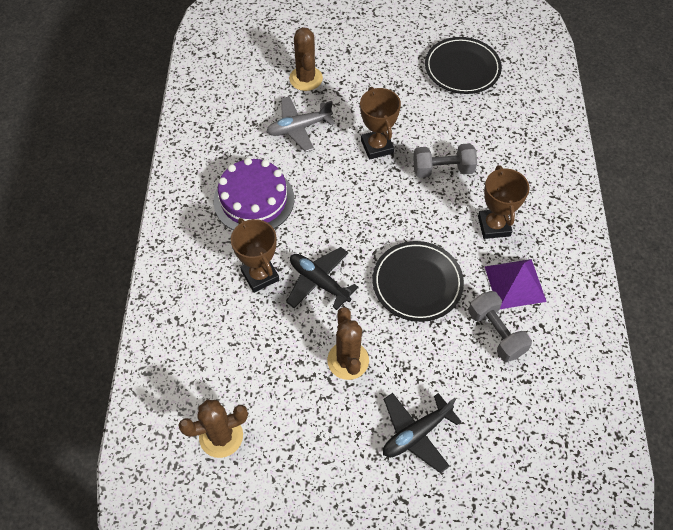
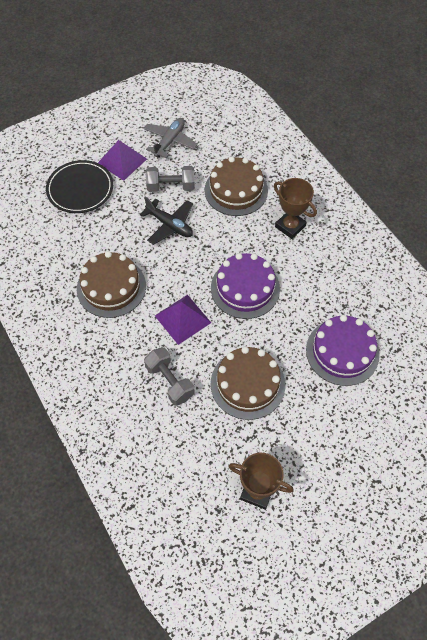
black plane: [286,247,358,310] [383,393,462,473] = 2 -> [140,197,193,245] = 1
black plate: [373,241,464,322] [425,37,502,94] = 2 -> [46,160,113,213] = 1
brown cactus: [178,400,248,458] [289,27,323,91] [327,307,369,380] = 3 -> none = 0
brown cake: none = 0 -> [77,251,146,318] [204,157,268,216] [211,346,285,420] = 3
brown trophy: [231,218,279,293] [360,87,401,160] [478,165,529,239] = 3 -> [228,453,294,510] [274,178,317,239] = 2
purple cake: [214,158,294,230] = 1 -> [211,253,280,319] [306,315,380,386] = 2
purple pyramid: [485,259,547,309] = 1 -> [98,140,147,181] [155,295,211,345] = 2

